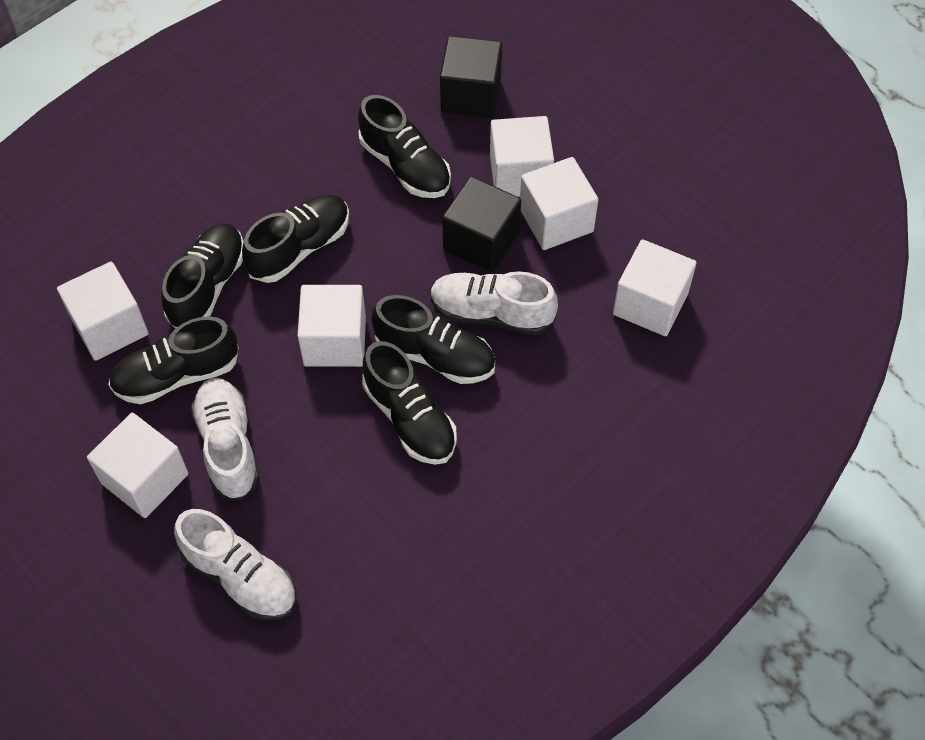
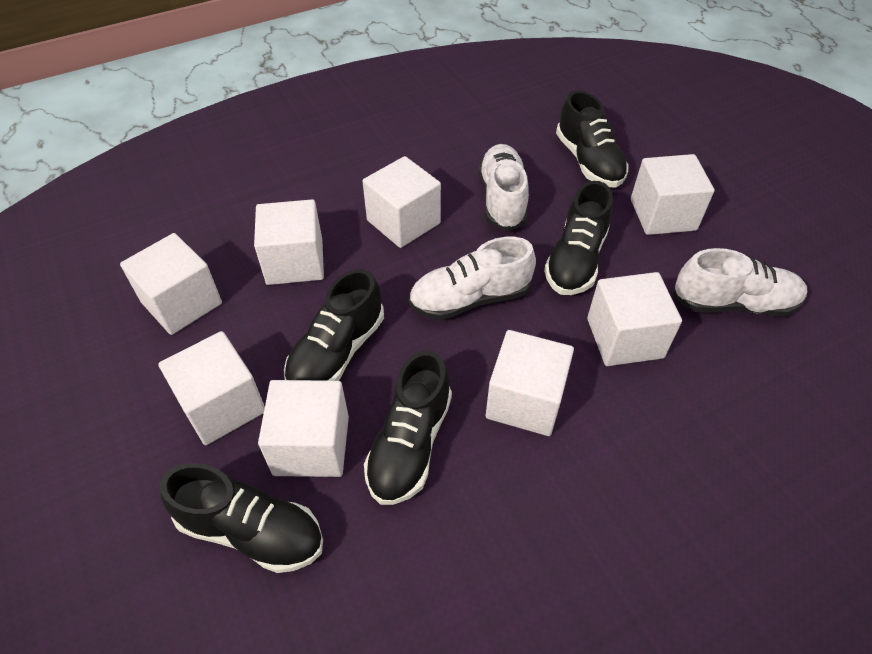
black cube: [440,36,502,118] [442,176,521,272] = 2 -> none = 0
black shoe: [108,316,239,404] [161,223,244,329] [242,195,349,283] [358,95,451,198] [362,341,457,465] [371,295,495,384] = 6 -> [160,463,323,573] [284,269,384,381] [364,350,452,505] [544,181,613,295] [556,91,629,188] = 5
white cube: [57,262,149,361] [87,413,188,518] [298,285,366,367] [490,116,554,197] [520,157,598,250] [613,239,697,336] = 6 -> [120,233,222,335] [158,331,265,445] [254,199,324,285] [258,380,349,477] [363,156,441,248] [486,330,574,436] [587,272,682,366] [631,154,715,235] = 8

